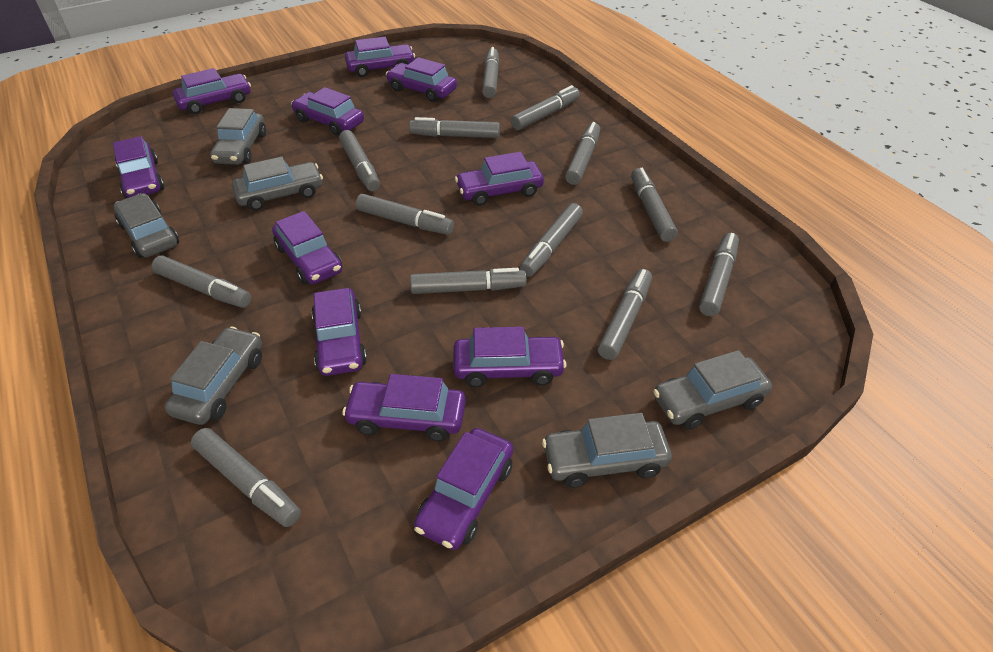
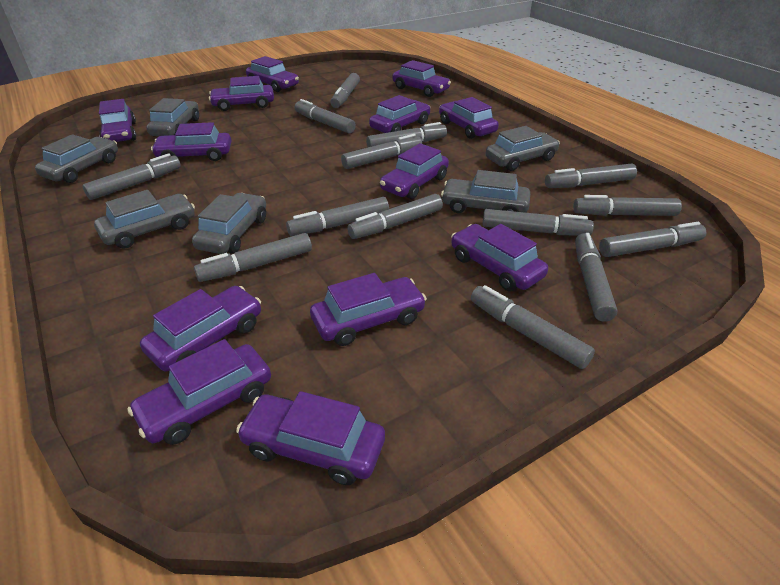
grey marker: [152,255,251,308] [191,428,301,527] [339,130,380,191] [356,194,454,235] [409,117,500,138] [410,268,527,294] [482,47,499,98] [511,85,580,130] [520,203,583,277] [565,122,600,185] [598,269,652,360] [631,168,678,242] [699,233,739,316] = 13 -> [82,153,181,200] [194,233,312,282] [286,197,389,236] [295,99,356,133] [330,73,360,108] [341,134,422,169] [347,194,443,239] [366,122,447,147] [471,285,595,369] [482,209,594,236] [545,164,637,188] [573,195,682,216] [575,233,618,322] [599,222,706,257] = 14
purple car: [113,136,164,198] [172,68,251,114] [272,211,342,284] [291,87,364,136] [311,288,367,376] [342,374,466,441] [345,37,415,77] [386,57,457,102] [414,428,513,550] [453,327,566,387] [455,152,544,206] = 11 -> [99,99,136,142] [127,339,271,445] [140,286,261,371] [151,122,231,161] [209,76,274,111] [236,391,385,485] [246,56,299,92] [310,273,427,346] [369,95,431,133] [380,143,449,199] [393,60,451,97] [439,97,499,139] [451,224,548,291] = 13

